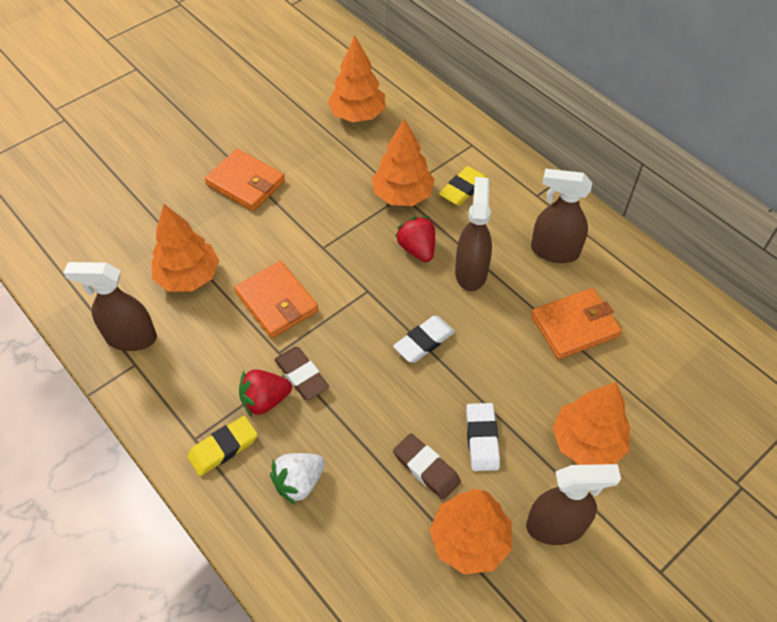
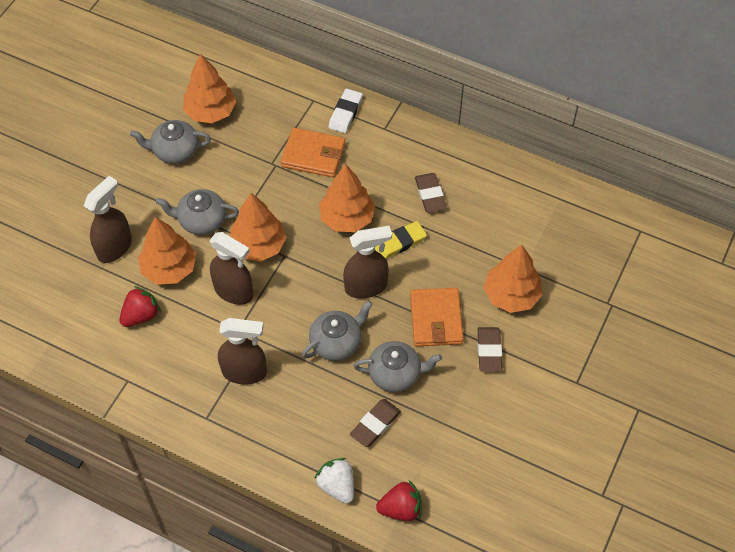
brown eraser: [274,347,329,400] [393,433,461,500] = 2 -> [350,399,401,447] [415,173,447,213] [477,327,502,372] = 3
grey teapot: none = 0 -> [130,120,211,164] [156,189,239,235] [302,301,373,361] [354,341,442,392] = 4
orange wallet: [205,149,285,211] [234,261,319,338] [531,288,622,359] = 3 -> [281,128,345,177] [410,288,464,346] = 2
white eraser: [393,316,455,363] [466,403,500,471] = 2 -> [328,89,363,133] = 1
yellow eraser: [187,416,258,476] [439,166,488,206] = 2 -> [375,221,427,259] = 1

